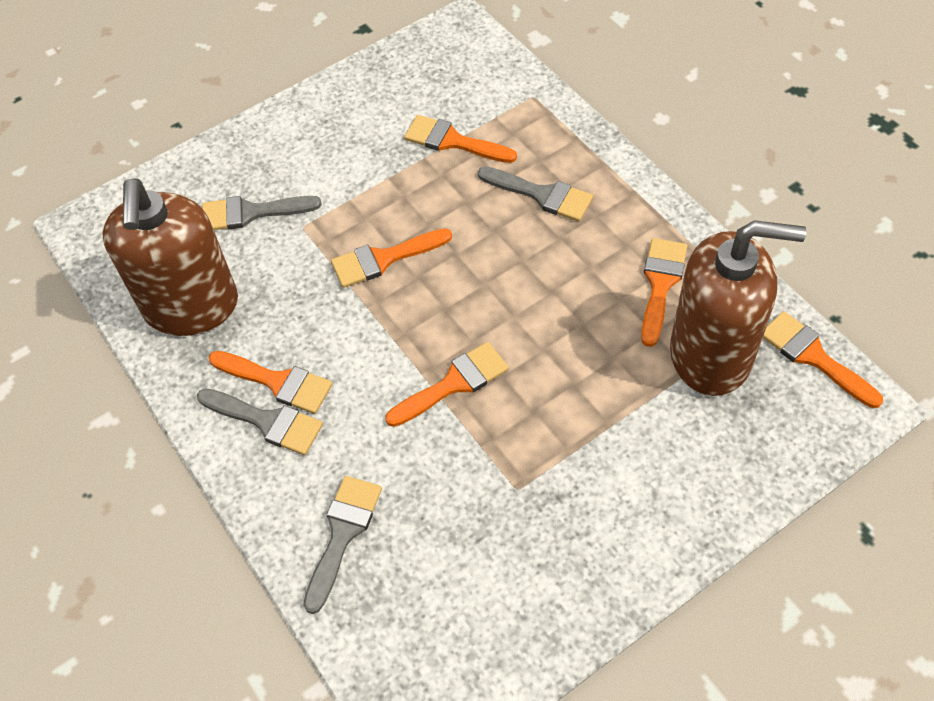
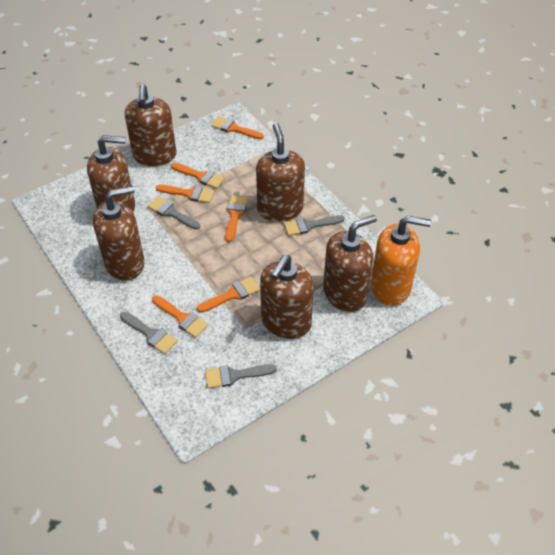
brown soap dispenser: [102,178,238,336] [670,220,806,396] = 2 -> [87,135,135,212] [93,186,145,280] [125,84,177,166] [256,123,305,222] [260,255,314,339] [323,215,377,312] = 6
orange soap dispenser: none = 0 -> [371,216,431,306] = 1

